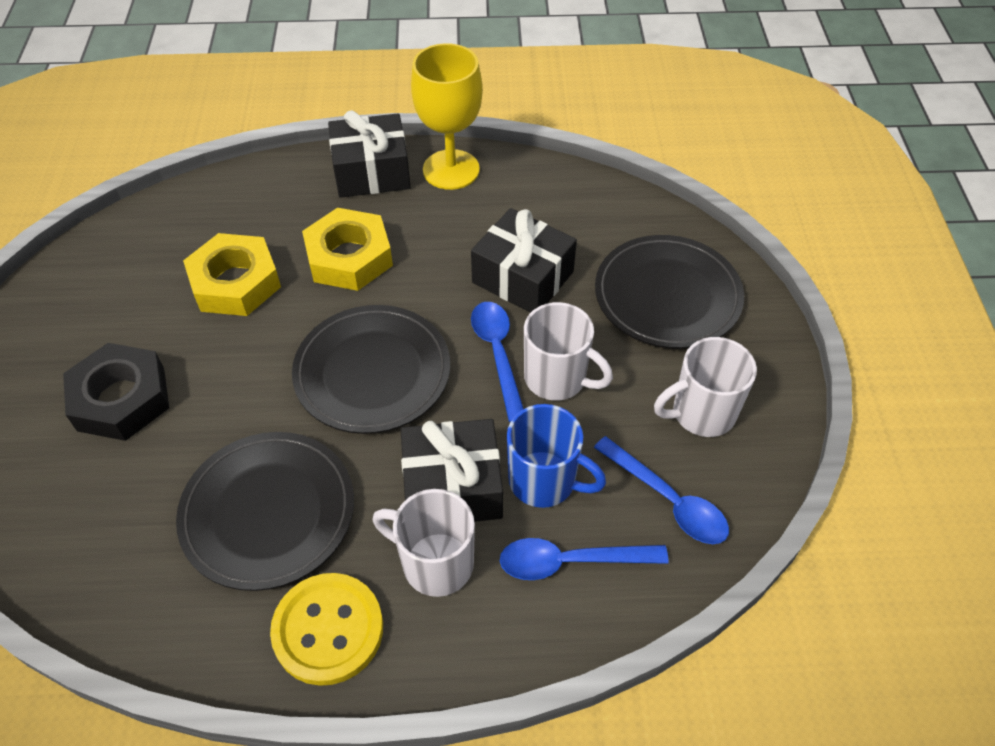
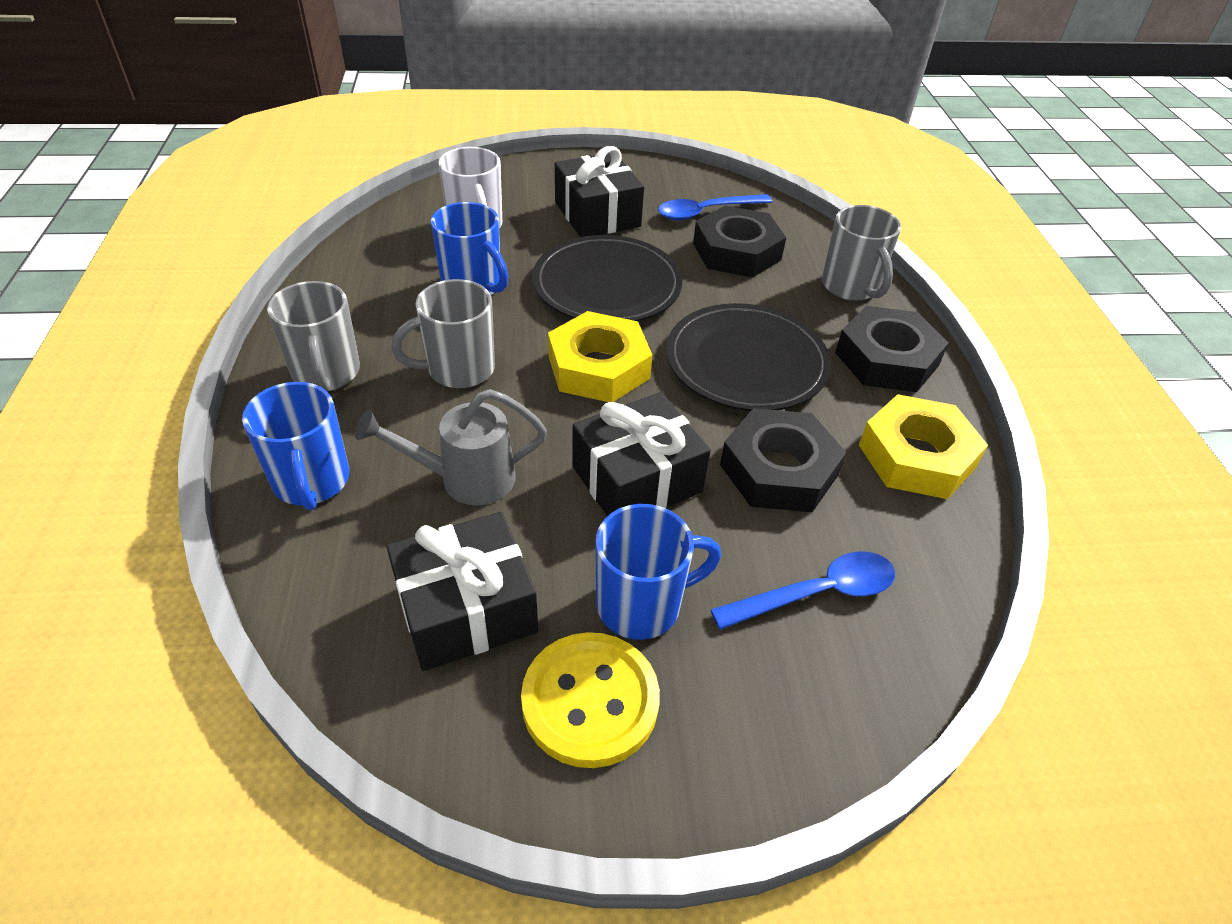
black nut: [63,343,169,441] = 1 -> [693,205,786,278] [720,408,846,512] [835,306,949,392] = 3
black plate: [176,432,354,591] [292,305,450,434] [595,235,744,349] = 3 -> [533,235,682,321] [666,303,831,411] = 2
blue mug: [507,404,606,508] = 1 -> [242,382,349,511] [431,202,508,295] [596,504,721,640] = 3
blue spoon: [471,302,524,422] [500,538,669,580] [594,436,729,544] = 3 -> [658,194,772,220] [711,551,895,630] = 2
grey mug: none = 0 -> [267,281,360,392] [391,279,495,388] [822,205,901,301] = 3
grey watering can: none = 0 -> [355,389,547,505] = 1
white mug: [373,489,475,597] [524,302,613,401] [654,337,757,437] = 3 -> [438,147,502,229] = 1
yellow goblet: [411,43,483,190] = 1 -> none = 0

